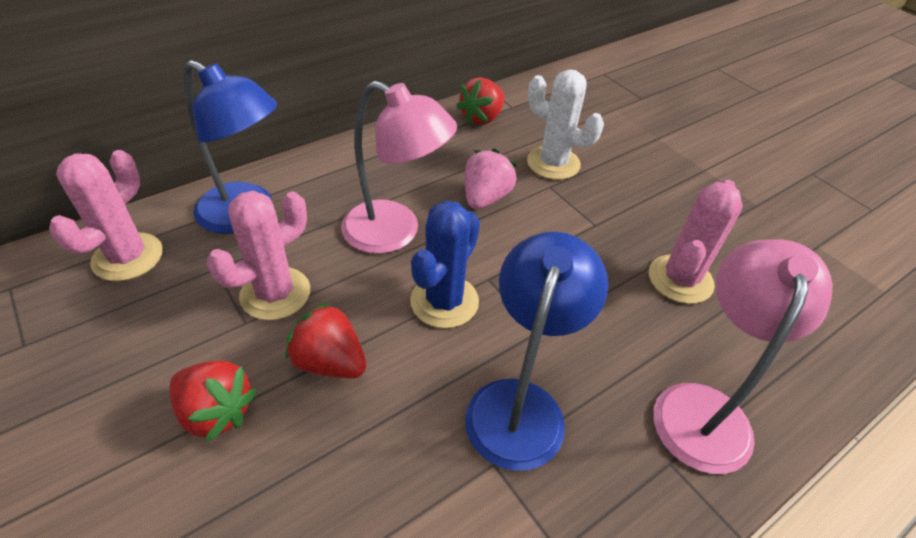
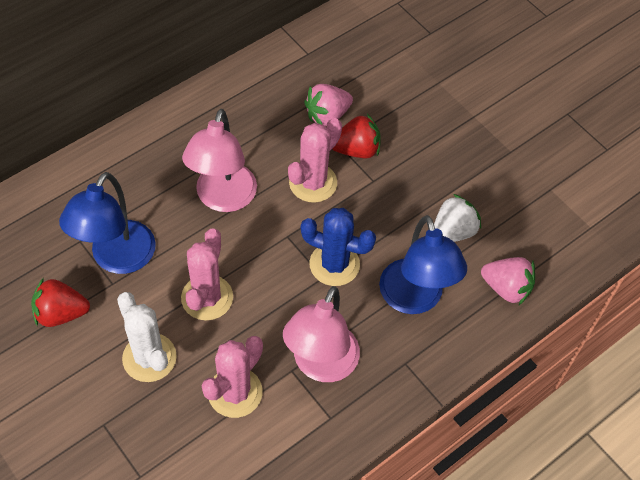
pink strawberry: [465,148,517,209] = 1 -> [304,84,353,126] [481,257,535,305] = 2
red strawberry: [170,361,257,443] [286,302,367,378] [456,77,505,125] = 3 -> [31,277,90,327] [332,114,381,158] = 2
white strawberry: none = 0 -> [434,194,481,242] = 1

